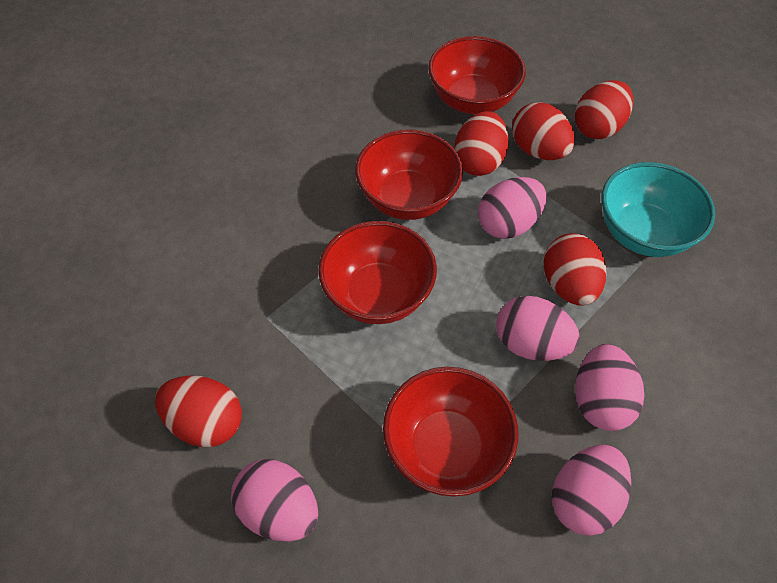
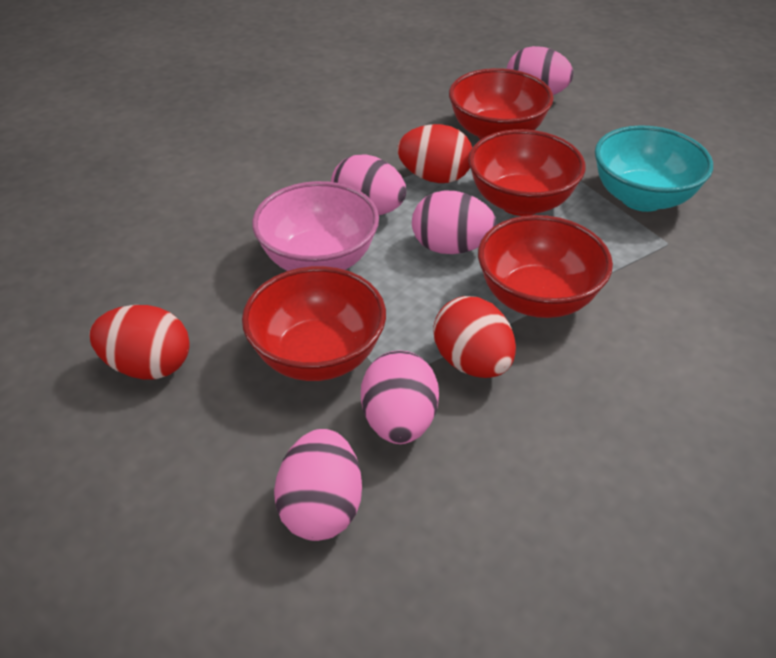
pink bowl: none = 0 -> [252,181,379,271] = 1
red egg: [155,375,242,447] [454,111,509,176] [512,102,575,160] [544,233,607,306] [575,80,633,139] = 5 -> [89,305,190,380] [397,124,472,183] [434,296,516,378] = 3

